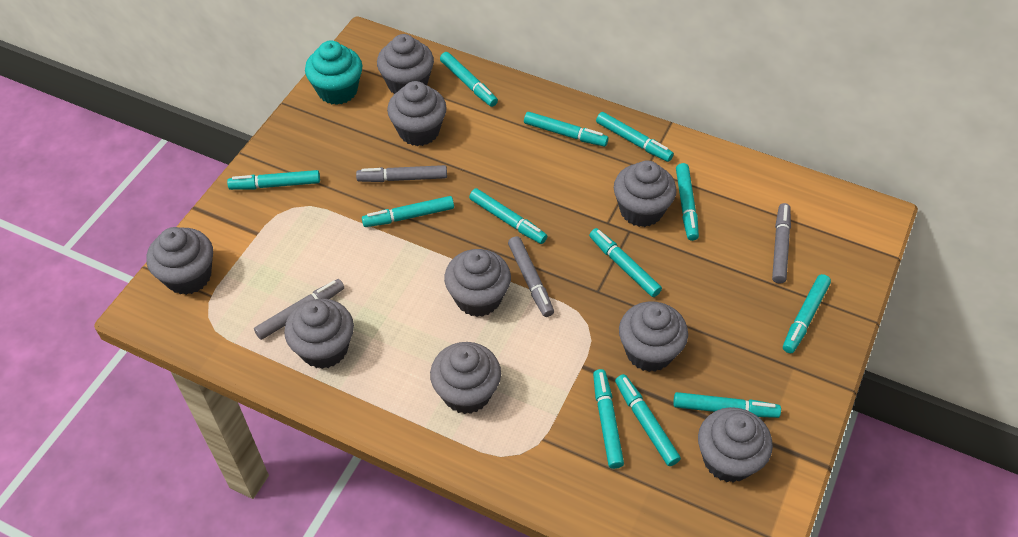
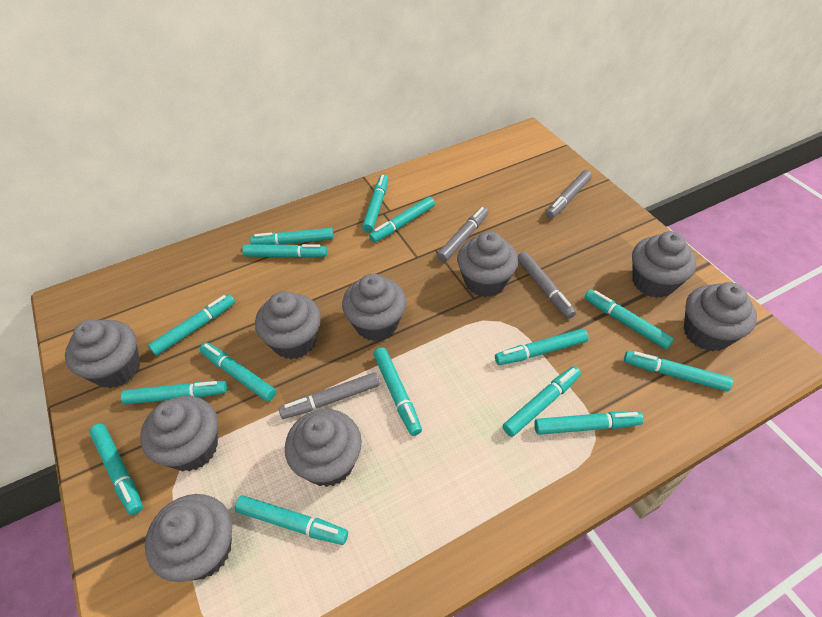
turquoise cupcake: [305,41,362,105] = 1 -> none = 0
turquoise marker: [227,170,320,190] [362,196,454,227] [440,52,498,107] [469,188,547,244] [524,112,609,147] [589,228,662,297] [593,369,624,469] [596,112,674,162] [615,374,681,466] [673,392,781,418] [676,163,699,241] [783,274,831,353] = 12 -> [89,424,143,515] [121,381,227,405] [148,294,235,356] [200,343,276,401] [235,495,348,545] [242,244,327,258] [250,228,334,245] [362,175,388,232] [369,197,435,243] [374,347,422,436] [495,329,589,365] [503,366,581,437] [534,411,644,435] [585,289,674,349] [624,351,733,391] = 15

